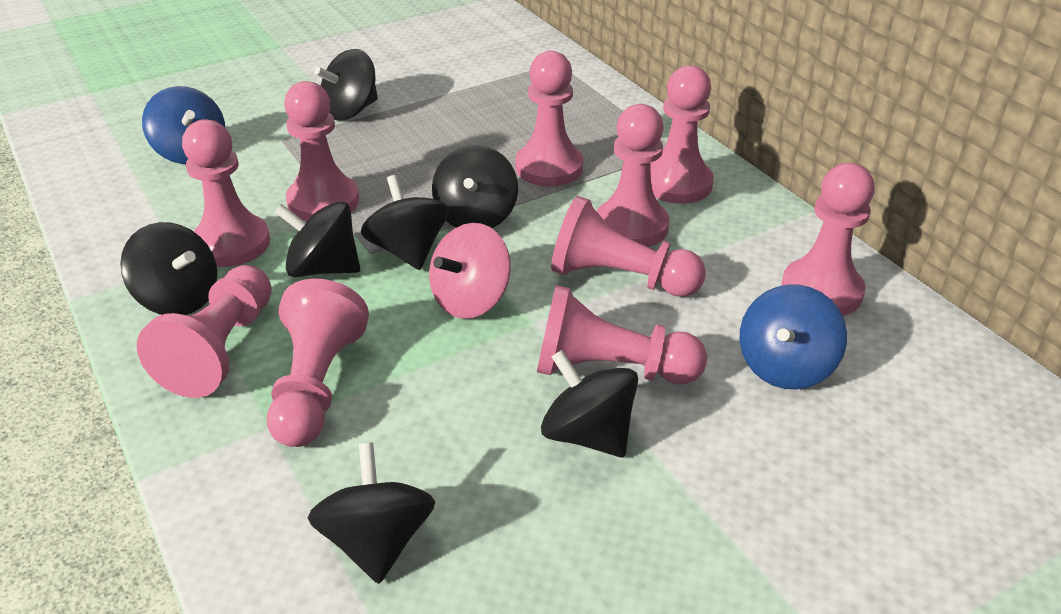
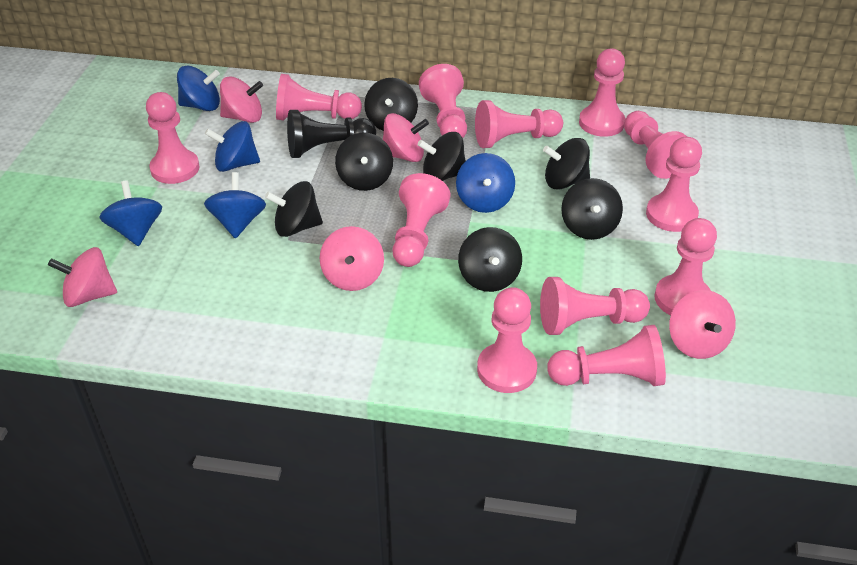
black pawn: none = 0 -> [287,110,376,158] = 1
blue spinning top: [142,86,225,164] [740,285,847,389] = 2 -> [100,180,162,246] [177,66,220,111] [204,172,266,239] [205,121,260,172] [456,153,515,213] = 5
pink pawn: [137,265,272,398] [182,119,270,267] [267,279,369,447] [284,81,359,221] [515,51,583,187] [537,285,707,384] [551,196,706,297] [597,104,669,247] [650,65,714,204] [781,163,875,316] = 10 -> [146,92,199,184] [276,74,362,120] [393,173,450,267] [419,64,467,138] [475,100,563,148] [477,287,537,393] [540,277,650,335] [547,325,666,386] [579,48,625,137] [624,111,687,179] [646,137,702,232] [654,218,717,315] = 12
pink spinning top: [429,223,511,319] = 1 -> [48,247,117,307] [220,76,263,123] [319,226,384,291] [383,113,429,162] [669,290,736,359] = 5

